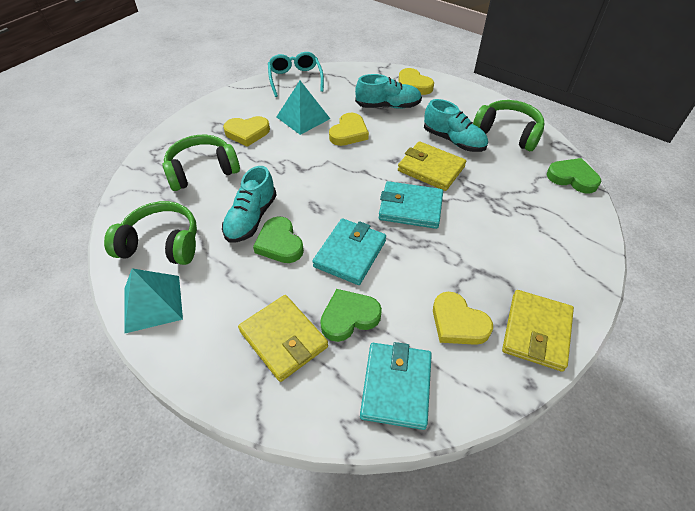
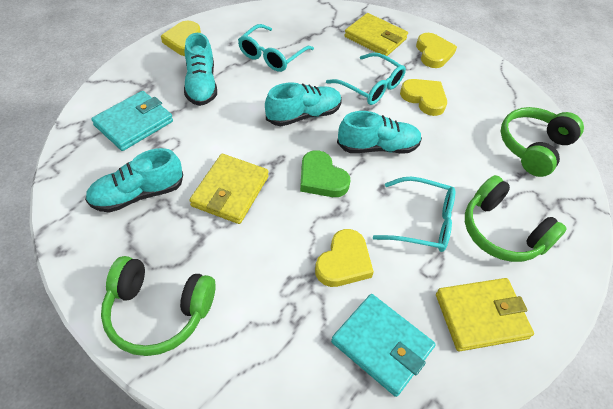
green heart: [253,216,304,263] [320,289,382,342] [547,158,601,194] = 3 -> [300,150,351,197] = 1
turquoise glasses: [268,52,324,97] = 1 -> [238,24,314,72] [326,53,406,105] [373,177,456,252] = 3
turquoise pyramid: [124,268,183,334] [277,81,330,135] = 2 -> none = 0
turquoise shoe: [222,166,276,243] [355,74,422,109] [424,99,488,152] = 3 -> [85,148,183,213] [184,33,217,106] [265,82,342,126] [337,111,422,153] = 4
turquoise wallet: [313,218,386,285] [360,342,432,430] [379,181,443,229] = 3 -> [91,91,173,151] [331,294,436,397] = 2

